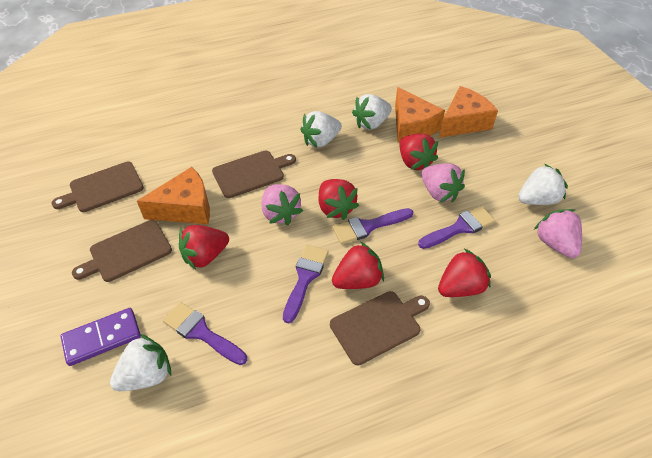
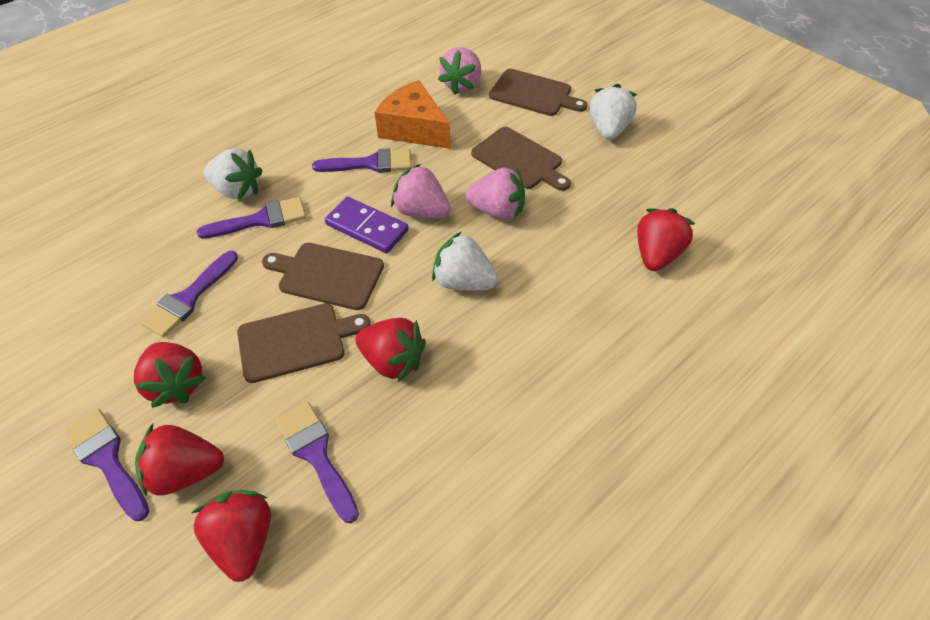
orange cheese: [137,167,210,224] [395,87,445,143] [439,86,498,138] = 3 -> [375,80,451,149] = 1
purple brush: [163,302,247,365] [283,245,329,323] [332,208,413,244] [418,206,495,249] = 4 -> [64,409,149,521] [140,251,238,338] [197,197,306,239] [276,402,359,523] [312,148,412,173] = 5
white strawberry: [110,334,171,391] [300,111,342,148] [352,94,392,130] [518,164,568,205] = 4 -> [204,148,263,200] [432,231,498,291] [590,84,637,140] = 3

